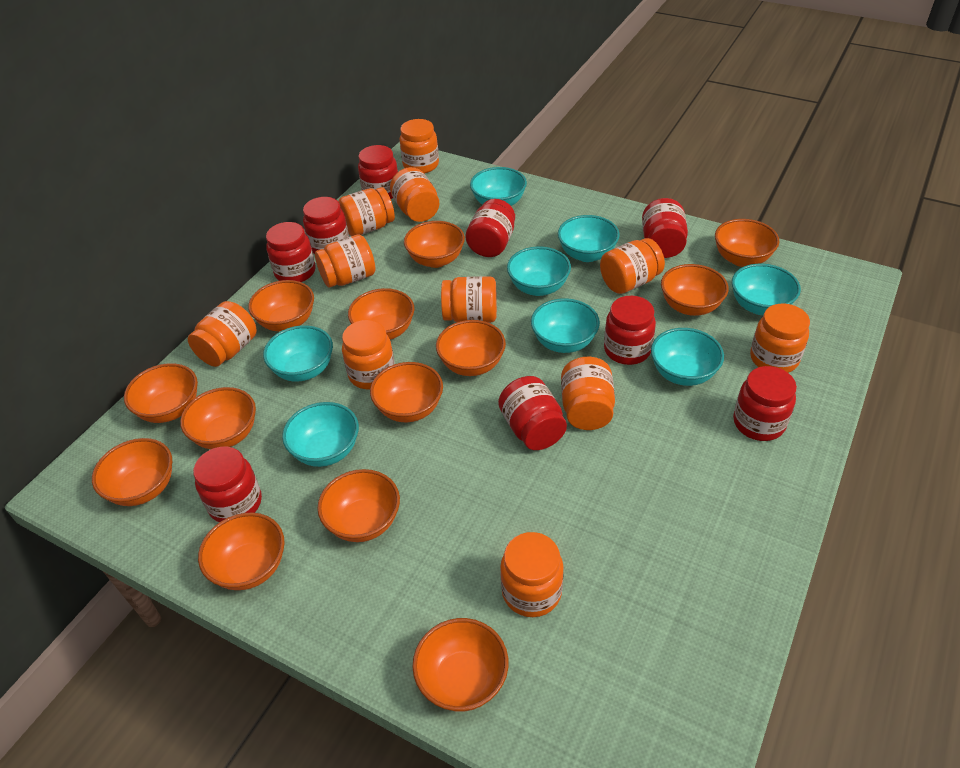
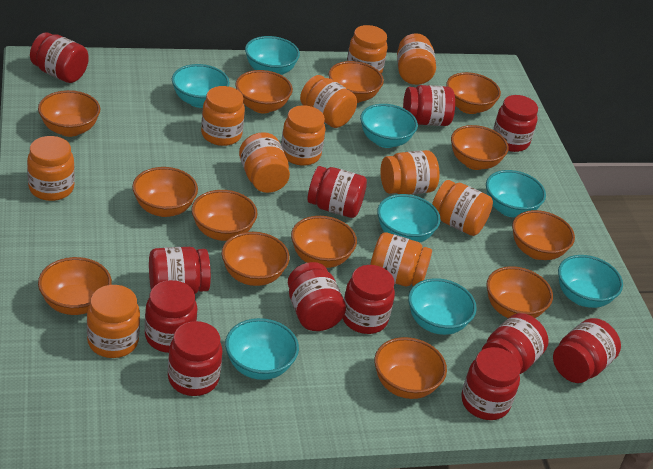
red jar: [193,447,262,522] [266,222,315,282] [303,197,349,254] [358,145,398,199] [465,199,515,257] [498,376,567,450] [604,296,656,365] [642,198,688,258] [733,366,797,441] = 9 -> [30,32,89,83] [145,280,198,353] [149,247,211,294] [168,321,222,396] [288,262,346,331] [308,166,367,218] [343,265,395,334] [403,85,455,126] [461,347,521,420] [481,313,549,374] [493,95,538,152] [553,318,621,383] = 12

